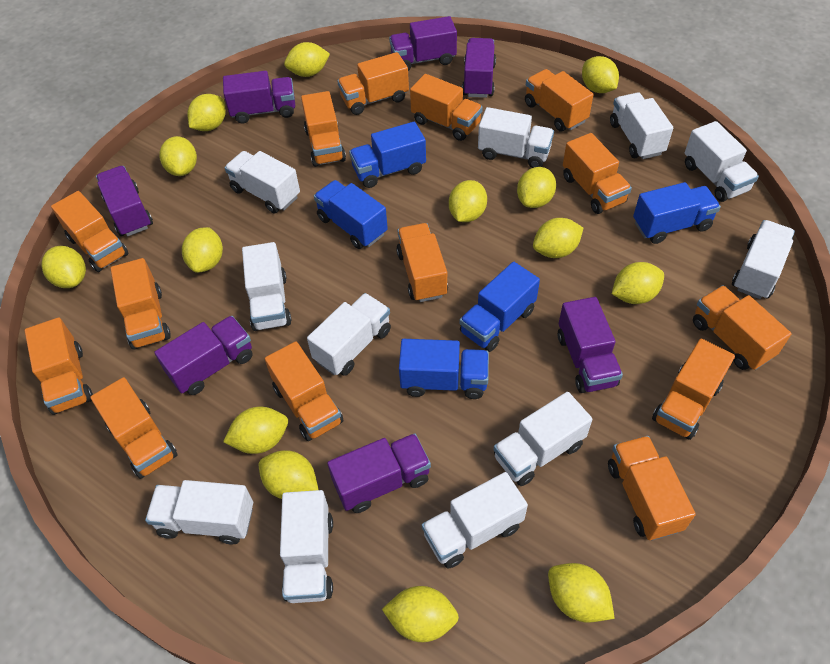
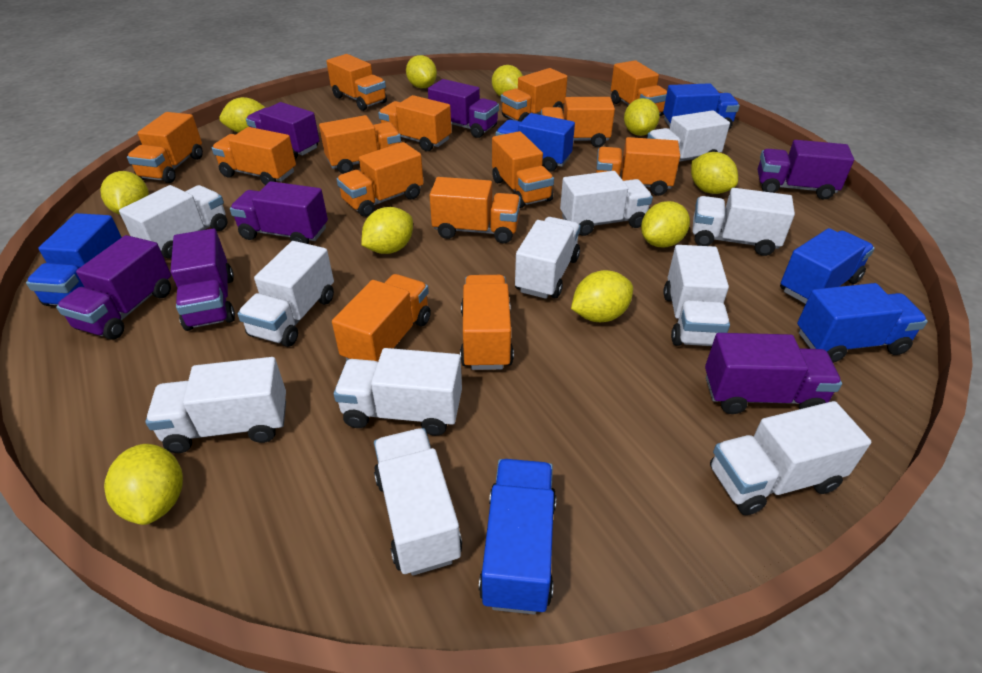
blue truck: [314,180,388,249] [349,122,426,188] [399,339,489,399] [460,262,540,352] [633,182,721,244] = 5 -> [26,213,122,306] [479,459,556,614] [496,113,575,172] [663,83,740,130] [780,228,875,304] [797,283,928,363] = 6
yellow lemon: [41,246,86,288] [159,136,197,176] [182,227,223,273] [187,94,226,131] [223,407,288,454] [259,450,318,499] [284,42,330,77] [382,586,459,642] [449,180,487,222] [517,167,556,208] [533,218,583,258] [548,563,615,623] [582,56,619,93] [612,262,664,304] = 14 -> [100,171,149,215] [104,444,183,525] [219,97,266,133] [361,207,413,254] [406,55,437,88] [492,65,523,97] [571,270,633,322] [624,98,660,136] [641,201,690,248] [691,152,738,194] = 10

